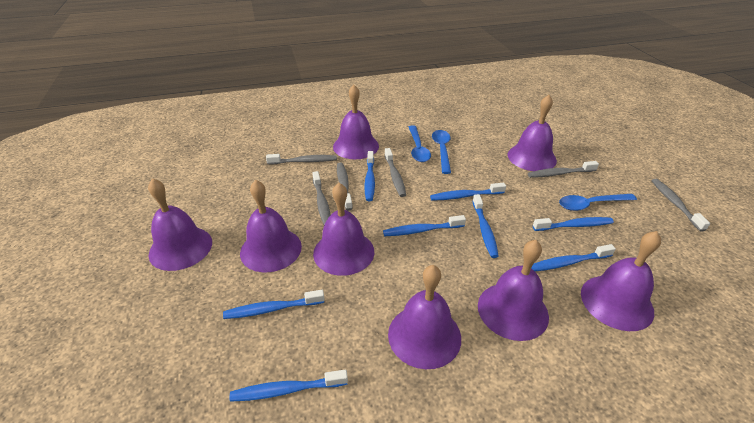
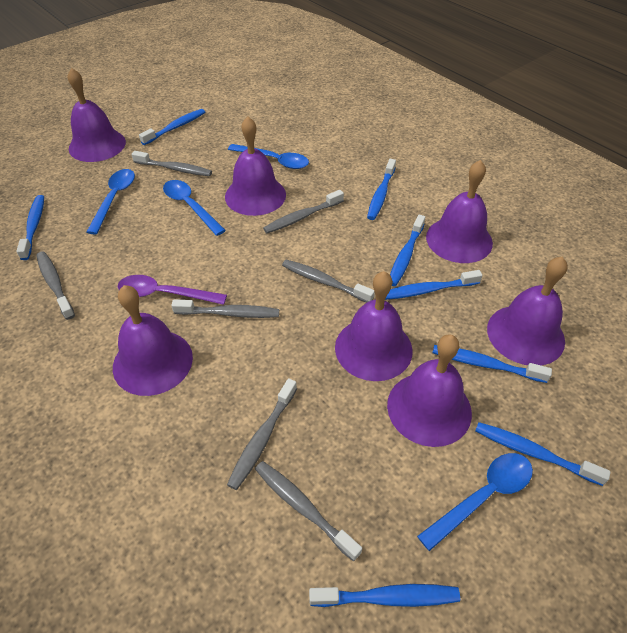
blue spoon: [409,125,431,162] [432,130,451,174] [559,194,637,211] = 3 -> [86,169,135,234] [163,180,226,236] [228,144,309,169] [417,453,533,551] = 4
grey toothbrush: [266,154,337,164] [312,171,331,225] [337,163,353,210] [385,148,406,197] [528,161,599,178] [651,179,710,232] = 6 -> [36,251,75,320] [131,151,212,176] [171,299,279,318] [227,378,297,490] [255,461,362,562] [263,190,344,233] [282,260,375,303] = 7
purple bell: [148,178,212,271] [240,180,302,272] [313,183,374,276] [333,85,379,159] [388,265,461,369] [478,240,549,341] [508,95,557,171] [581,231,661,331] = 8 -> [68,68,126,162] [113,285,193,396] [225,117,286,216] [335,271,413,381] [387,334,472,447] [426,160,493,263] [487,257,568,366] = 7
purple spoon: none = 0 -> [118,275,227,305] = 1

